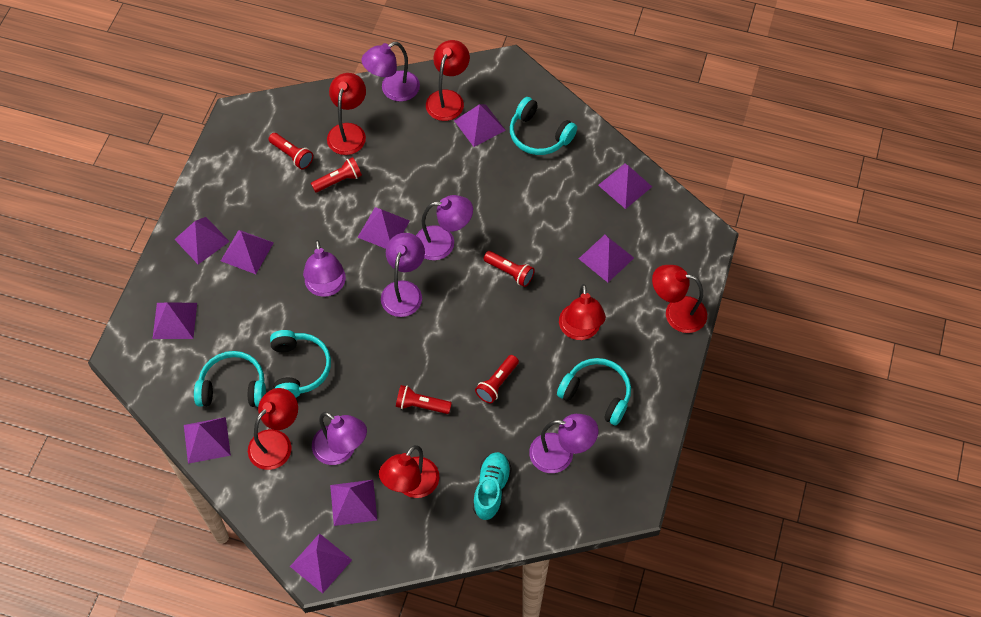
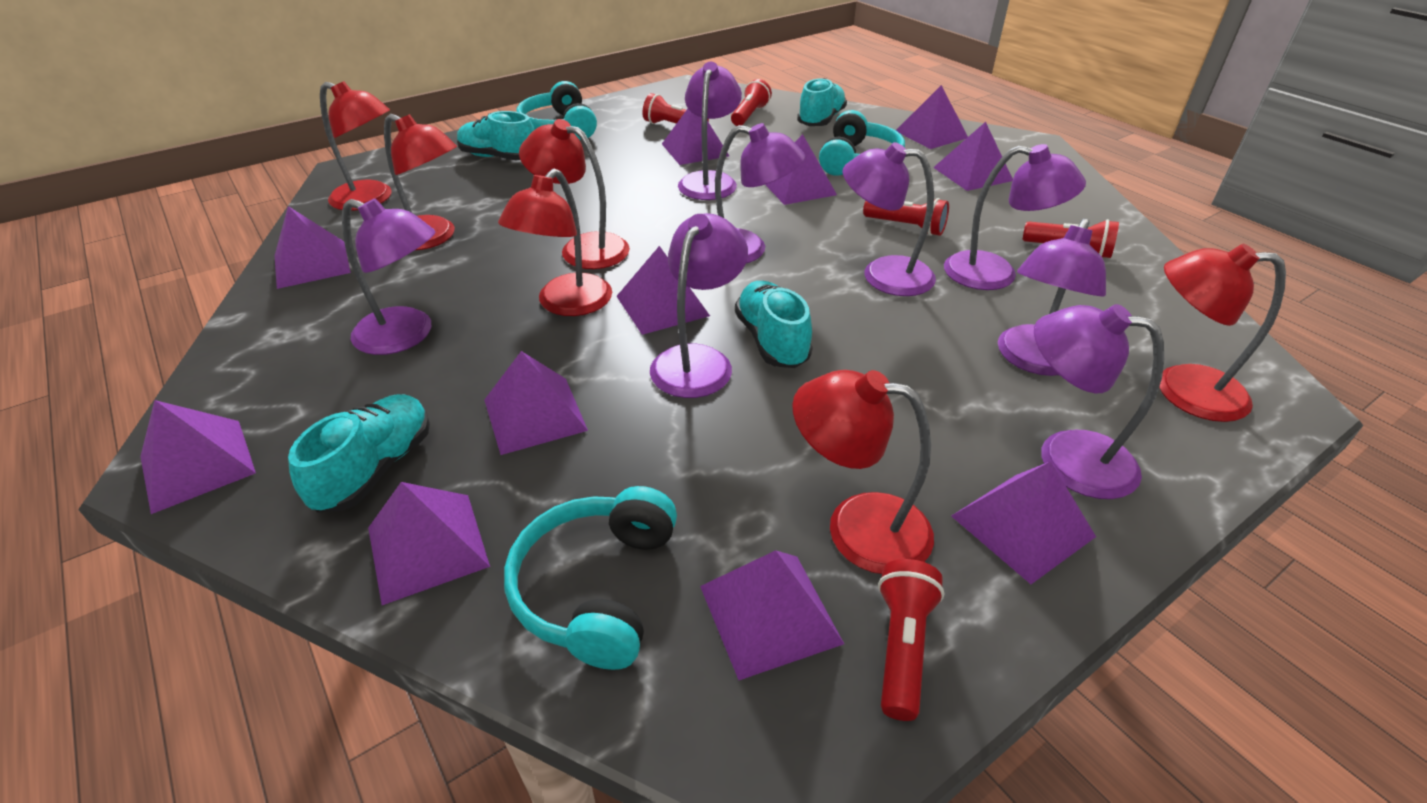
purple lamp: [303,240,346,297] [312,412,367,465] [361,42,420,102] [381,233,425,317] [416,195,473,260] [529,414,598,473] = 6 -> [342,198,435,355] [650,213,748,398] [678,62,742,200] [715,123,805,263] [843,142,936,296] [944,144,1086,290] [998,218,1106,376] [1034,304,1164,499] = 8
purple pyramid: [153,302,197,339] [174,217,230,264] [184,417,231,464] [221,230,274,274] [290,533,352,594] [330,480,377,526] [357,207,410,249] [454,104,506,147] [579,235,634,283] [598,164,652,209] = 10 -> [140,400,256,514] [275,206,351,289] [368,482,490,605] [484,351,588,455] [617,246,710,335] [662,109,729,165] [700,550,844,680] [765,134,837,205] [896,85,968,149] [933,122,1013,191] [951,461,1096,584] = 11
turquoise headphones: [194,351,266,407] [270,330,331,398] [510,97,577,155] [557,358,631,425] = 4 -> [504,486,677,670] [516,81,597,140] [819,110,905,176] = 3
turquoise shoe: [473,452,512,520] = 1 -> [288,394,430,513] [457,111,535,160] [735,281,813,368] [797,78,847,126] = 4

